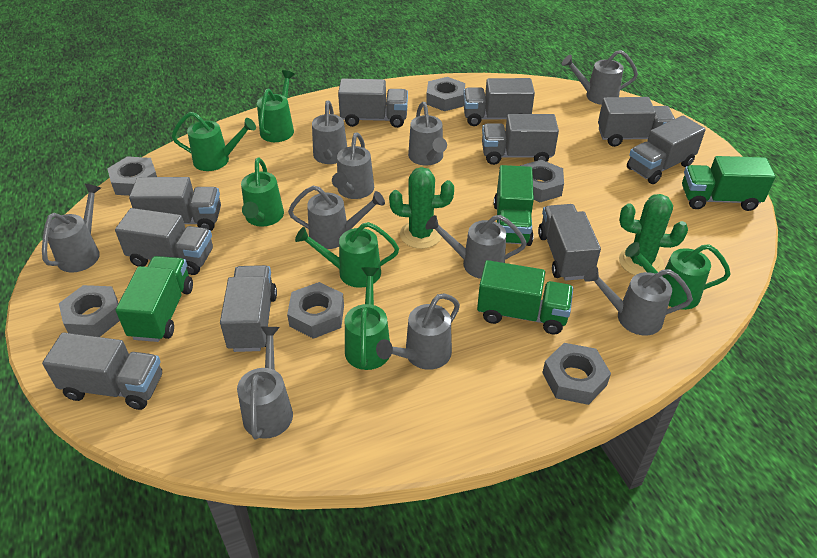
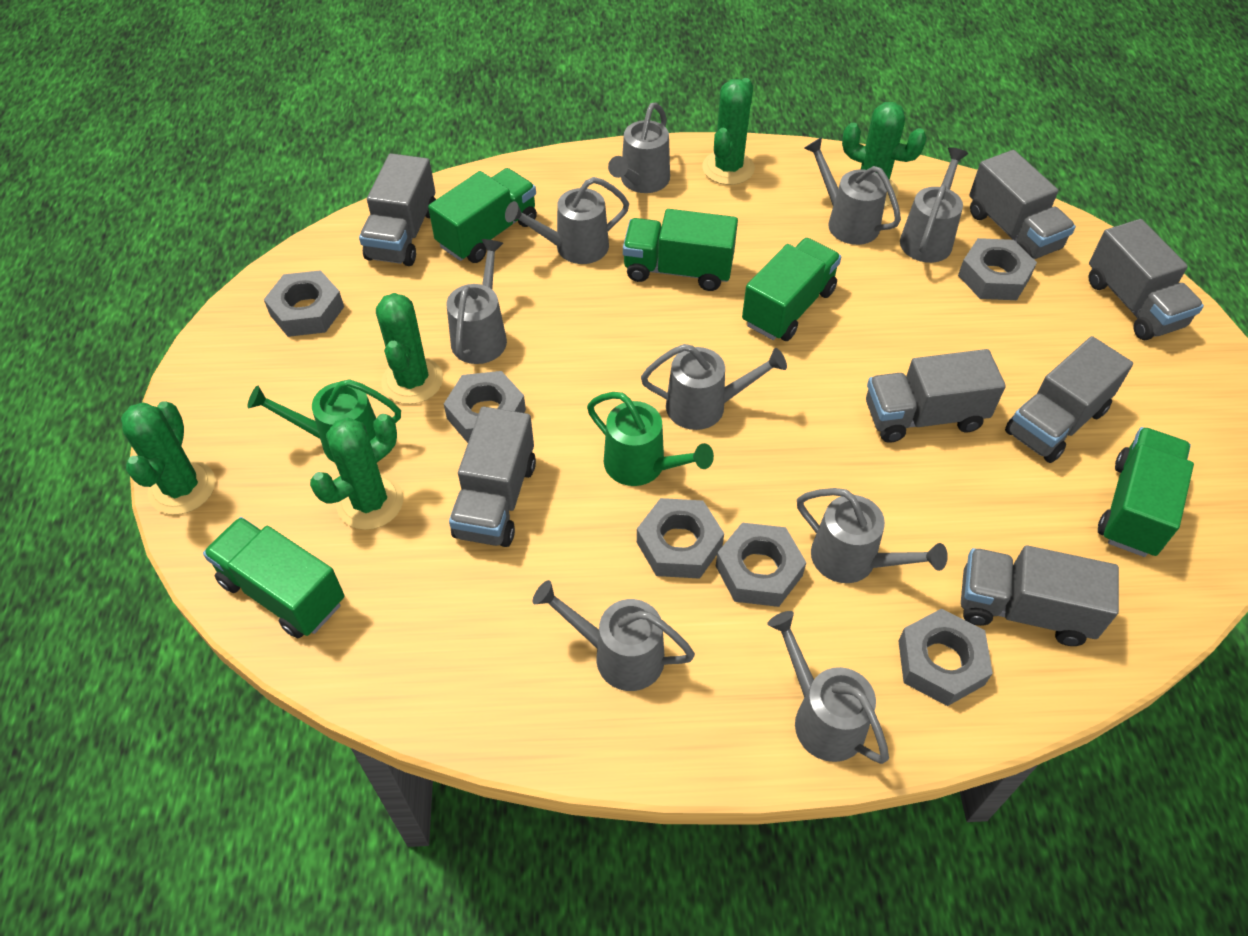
green cactus: [389,167,454,249] [619,194,688,275] = 2 -> [121,401,215,515] [310,414,403,530] [376,293,443,404] [702,78,755,185] [842,102,927,207] = 5
green truck: [116,256,193,342] [477,260,573,334] [494,165,534,246] [682,156,776,211] = 4 -> [203,517,344,638] [428,168,537,263] [623,209,738,291] [742,238,841,341] [1098,427,1194,557] = 5
green watering can: [172,112,256,171] [241,158,284,227] [257,70,295,142] [295,222,399,288] [345,267,390,370] [625,242,731,310] = 6 -> [247,379,401,463] [587,392,714,486] = 2
grey truck: [42,332,162,410] [115,208,213,275] [129,177,221,231] [220,265,277,352] [338,79,408,128] [463,78,535,126] [482,114,559,165] [538,204,601,281] [598,97,675,147] [627,116,706,184] = 10 -> [359,153,436,266] [449,407,536,547] [866,349,1006,443] [961,545,1119,646] [969,150,1076,259] [1005,336,1133,463] [1089,219,1204,340] = 7
grey watering can: [42,184,101,272] [237,327,293,439] [288,186,385,249] [312,100,347,164] [332,133,374,199] [376,294,460,370] [408,102,447,166] [425,215,527,279] [562,50,638,105] [584,266,693,335] = 10 -> [447,239,507,364] [505,177,629,264] [533,580,695,691] [608,103,670,193] [641,344,787,430] [767,611,889,764] [797,488,948,583] [804,137,901,245] [900,147,968,263] = 9

